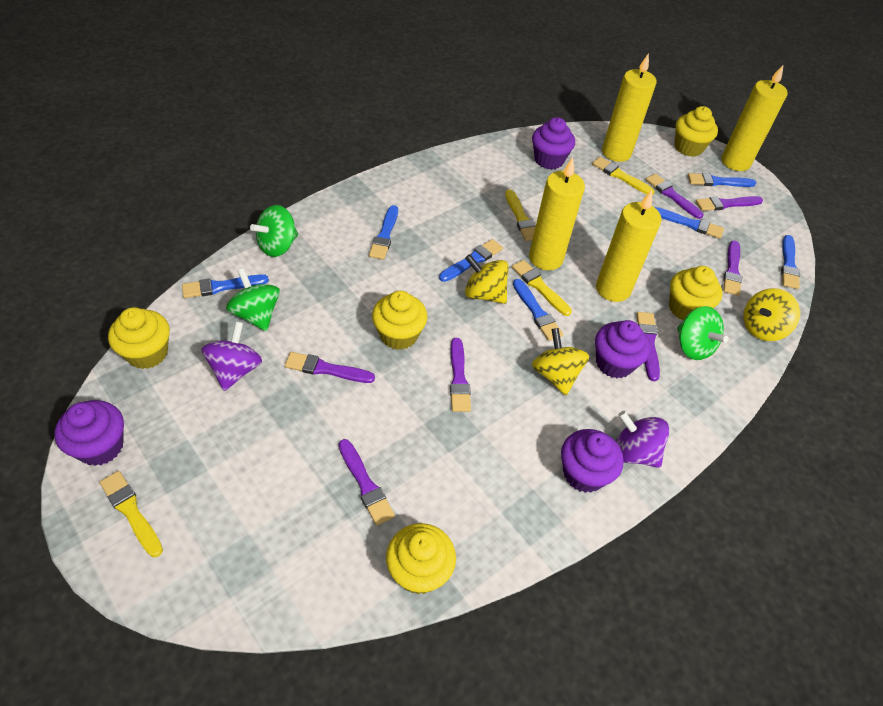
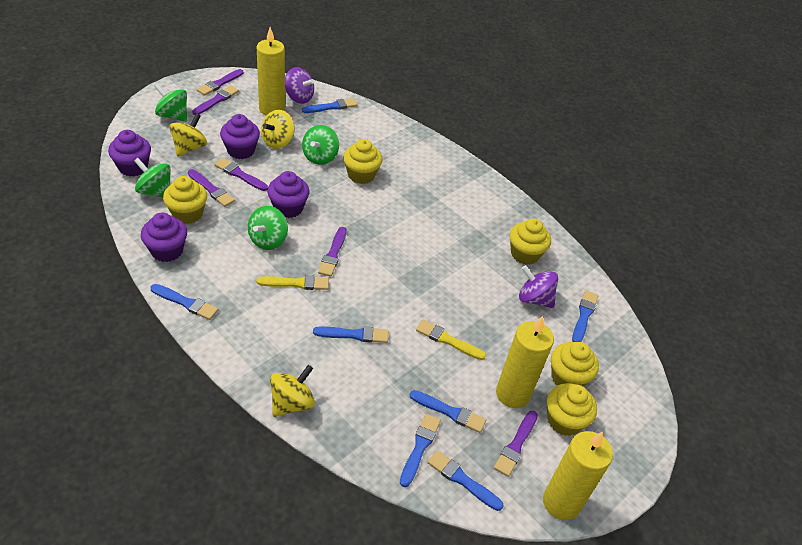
green spinning top: [226,268,280,331] [250,205,298,257] [677,306,728,360] = 3 -> [134,158,171,197] [154,84,187,122] [248,206,288,250] [302,125,339,165] = 4
purple brush: [285,352,375,383] [339,439,395,525] [450,338,471,412] [637,312,660,381] [646,174,703,219] [696,196,763,211] [723,241,742,296] = 7 -> [188,169,235,207] [192,85,239,115] [197,69,243,95] [214,158,268,191] [318,227,347,277] [494,411,538,477] = 6
yellow brush: [100,471,163,557] [505,189,535,241] [512,260,572,316] [592,157,655,195] = 4 -> [257,275,329,290] [416,320,486,360] = 2
yellow candle: [529,157,585,270] [596,190,661,302] [602,53,657,162] [721,64,788,171] = 4 -> [257,27,285,116] [496,316,554,408] [543,431,613,520] = 3

